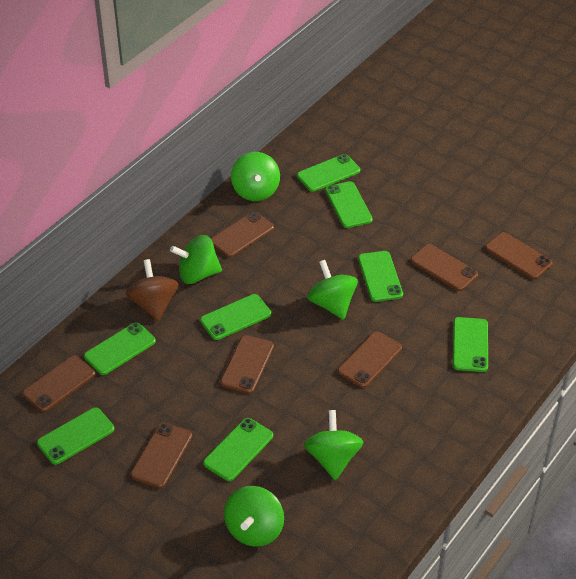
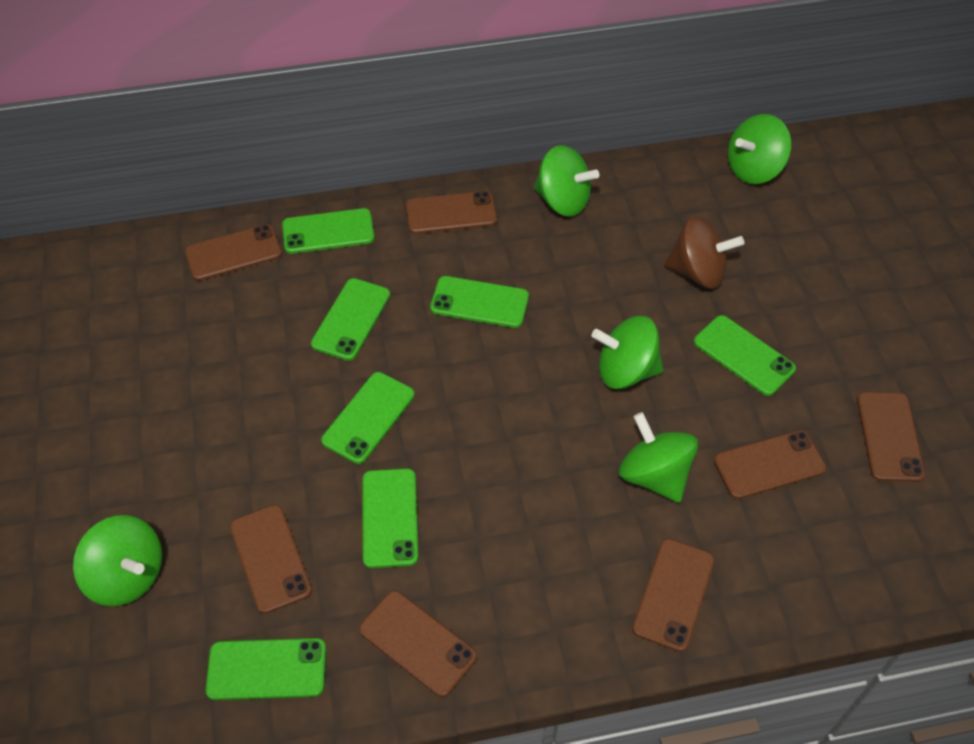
green phone: [37,407,114,465] [84,322,156,375] [200,294,271,340] [203,418,273,481] [297,154,360,192] [325,181,373,228] [358,251,403,302] [453,317,488,372] = 8 -> [205,638,326,700] [282,208,375,254] [311,278,390,361] [321,372,415,464] [363,468,418,568] [430,276,529,328] [694,315,796,396] = 7

